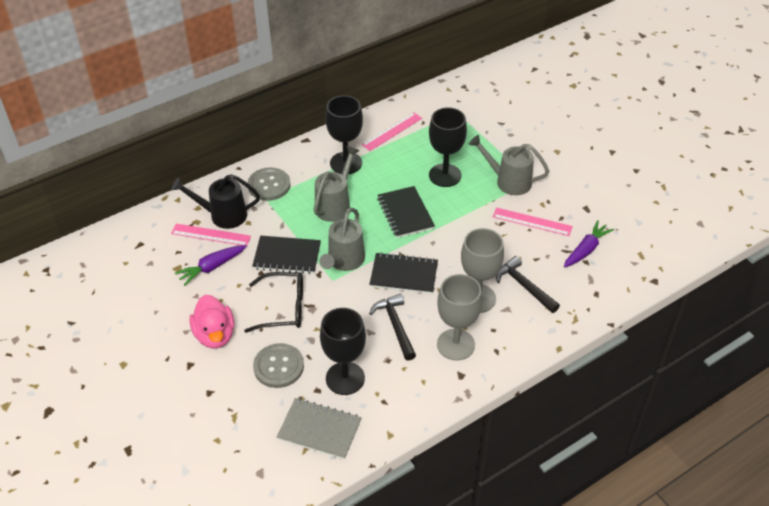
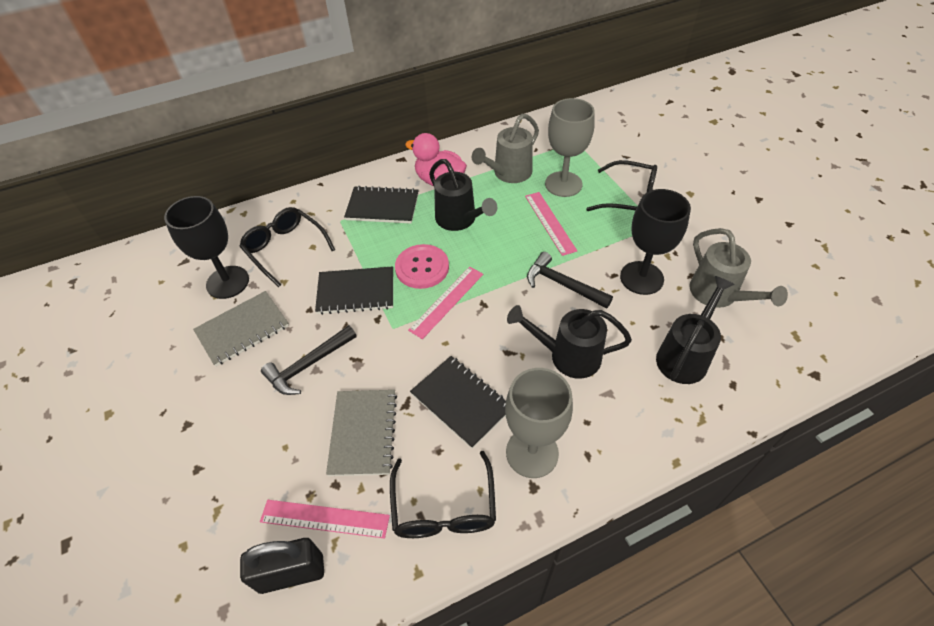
black glasses: [244,272,303,333] = 1 -> [239,207,335,287] [390,451,496,538] [586,160,657,211] = 3
black goblet: [320,308,366,395] [325,95,363,174] [429,107,467,187] = 3 -> [164,196,249,299] [620,189,691,295] = 2
black padlock: none = 0 -> [240,538,324,594] = 1
black watering can: [171,174,260,229] = 1 -> [429,159,497,231] [507,305,632,379] [656,276,735,384] = 3
grey button: [247,167,291,201] [253,343,304,388] = 2 -> none = 0
grey notebook: [277,398,361,460] = 1 -> [193,291,289,366] [326,390,397,476] = 2
grey watering can: [314,146,359,222] [319,208,365,271] [469,135,549,195] = 3 -> [472,114,539,183] [689,228,788,308] = 2
pink button: none = 0 -> [395,244,449,289] = 1
purple carrot: [175,245,247,286] [564,220,614,268] = 2 -> none = 0

